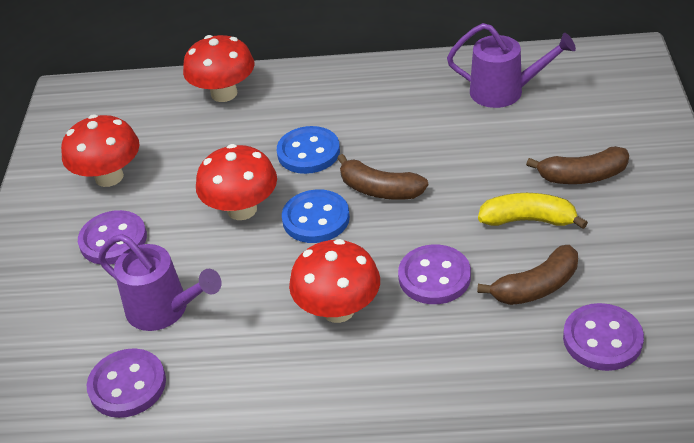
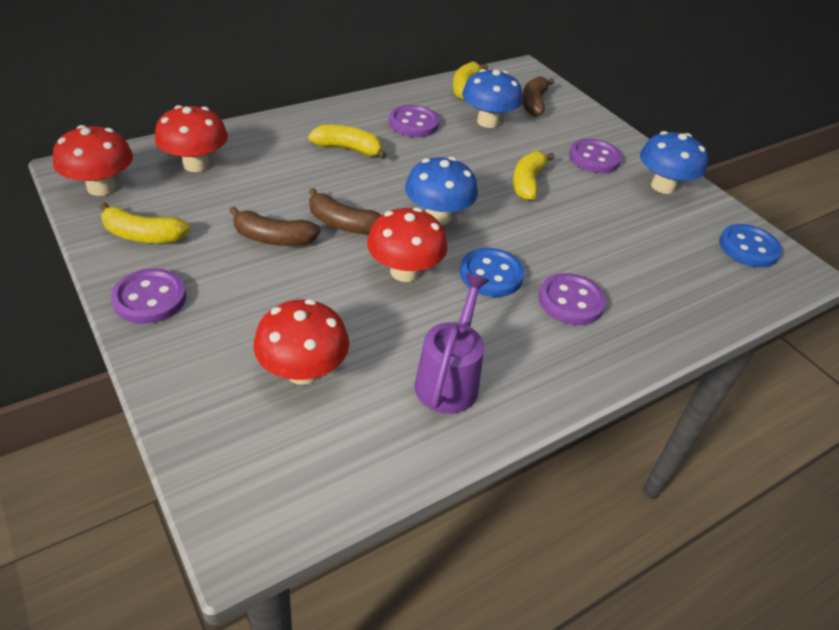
blue mushroom: none = 0 -> [405,157,478,225] [462,69,523,128] [640,131,708,194] = 3
purple watering can: [98,234,221,331] [447,23,576,108] = 2 -> [415,274,489,414] = 1
yellow banana: [478,193,588,229] = 1 -> [100,202,190,243] [308,125,387,159] [453,61,488,100] [513,151,555,201] = 4

